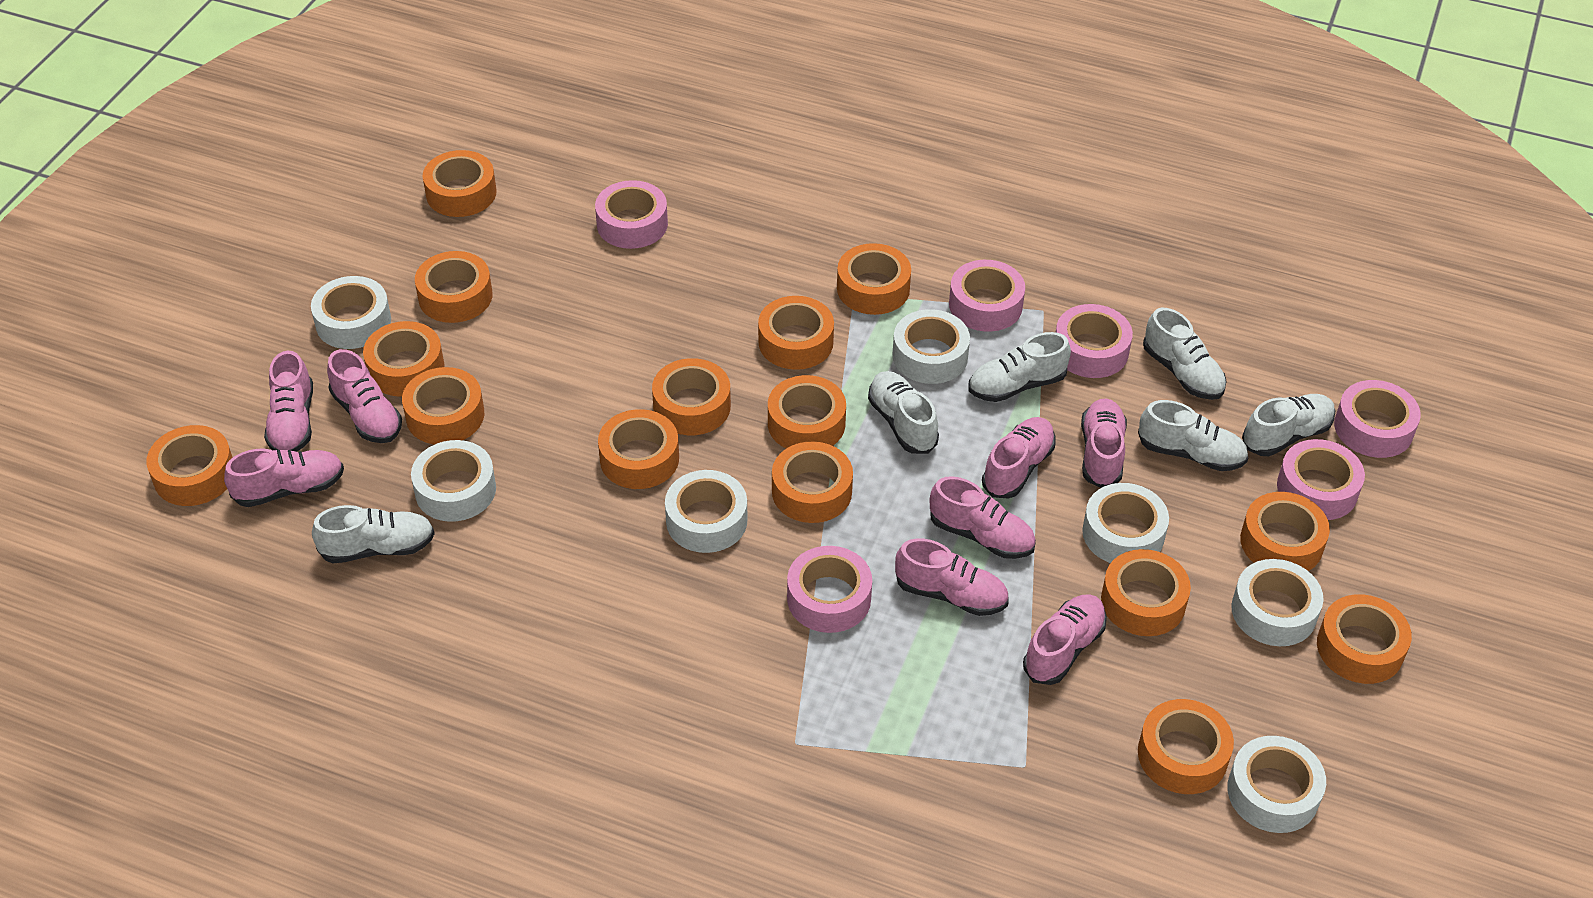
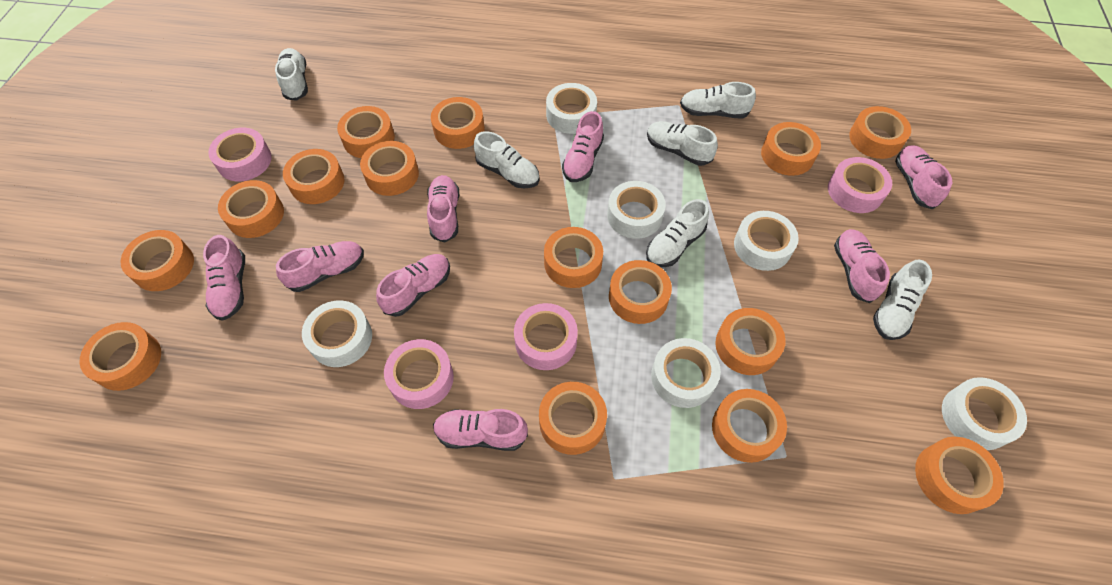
pink tape: [595,180,668,249] [787,546,872,633] [949,260,1025,332] [1056,304,1133,378] [1277,439,1365,520] [1334,380,1421,458] = 6 -> [208,128,272,182] [384,339,454,409] [514,303,578,370] [828,157,892,213] = 4
white tape: [311,276,391,349] [411,440,496,522] [665,470,748,553] [893,309,970,384] [1082,483,1169,563] [1227,736,1326,833] [1231,559,1324,646] = 7 -> [302,300,372,367] [546,83,597,134] [607,181,666,239] [651,338,721,408] [734,211,799,271] [942,377,1027,450] = 6

